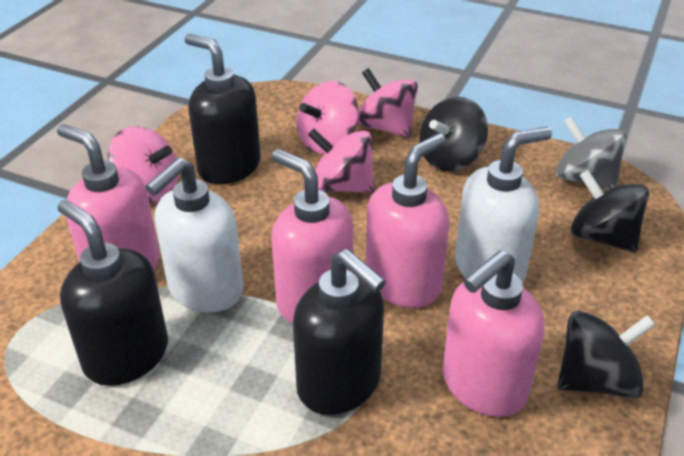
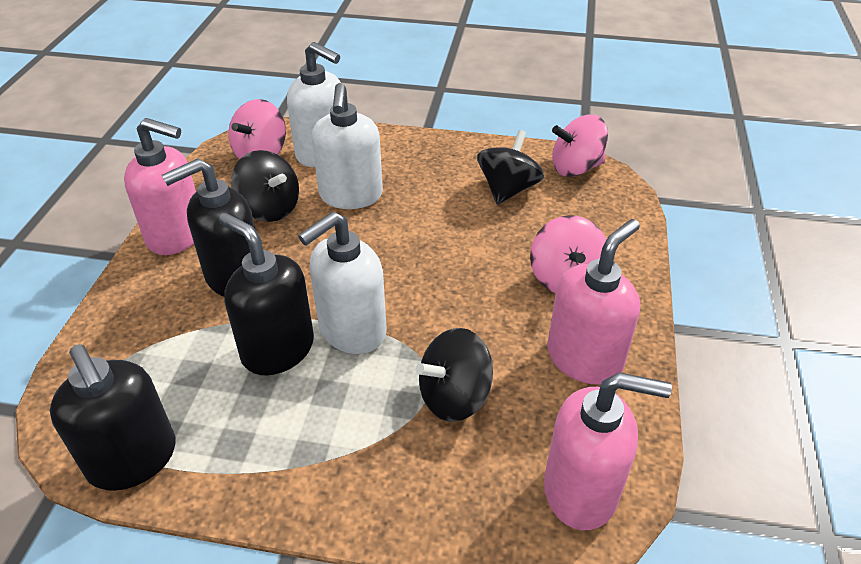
grey spinning top: [556,117,627,190] = 1 -> none = 0
pink soap dispenser: [57,124,159,270] [271,149,353,323] [366,133,449,308] [442,250,545,417] = 4 -> [124,118,196,255] [544,372,672,530] [547,219,640,385] = 3
pink spinning top: [107,126,178,202] [296,81,359,154] [308,128,375,193] [357,68,418,138] = 4 -> [229,99,286,160] [530,215,606,293] [552,114,608,177] = 3
white soap dispenser: [145,157,243,313] [455,127,552,283] = 2 -> [287,42,341,167] [298,211,387,354] [312,83,383,209] = 3

